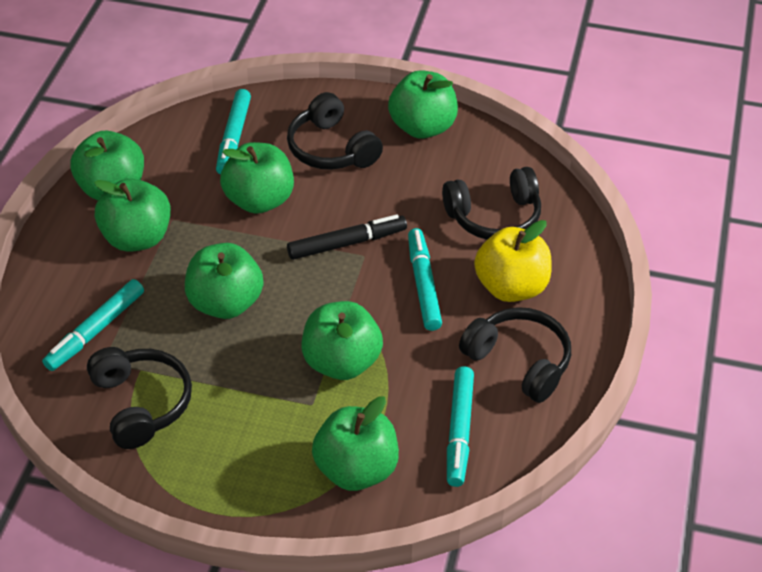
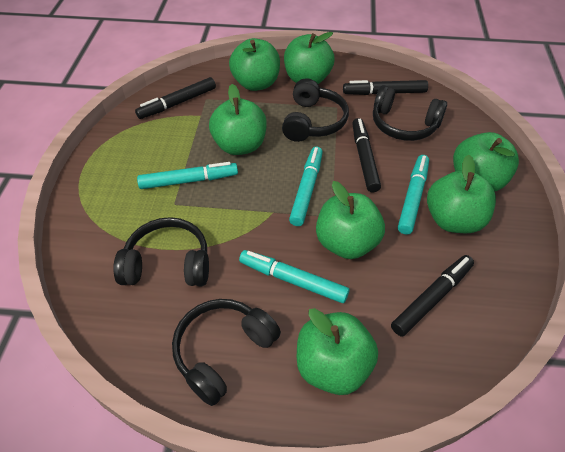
black marker: [287,215,407,260] = 1 -> [135,77,216,119] [343,80,428,95] [352,118,381,192] [391,255,474,336] = 4
yellow apple: [474,220,552,302] = 1 -> none = 0

